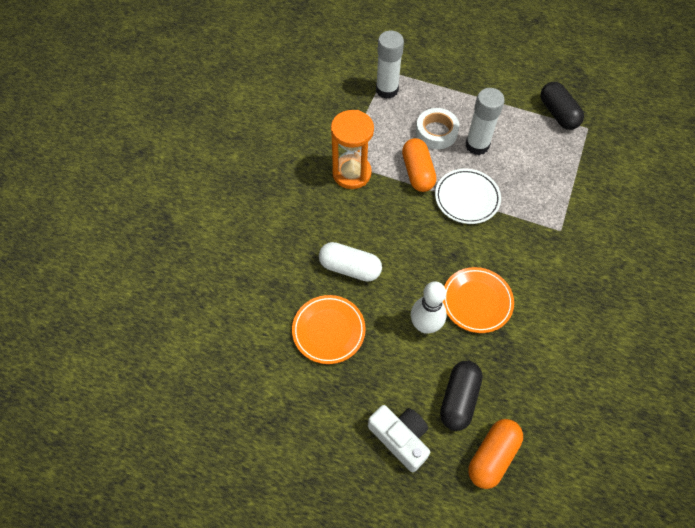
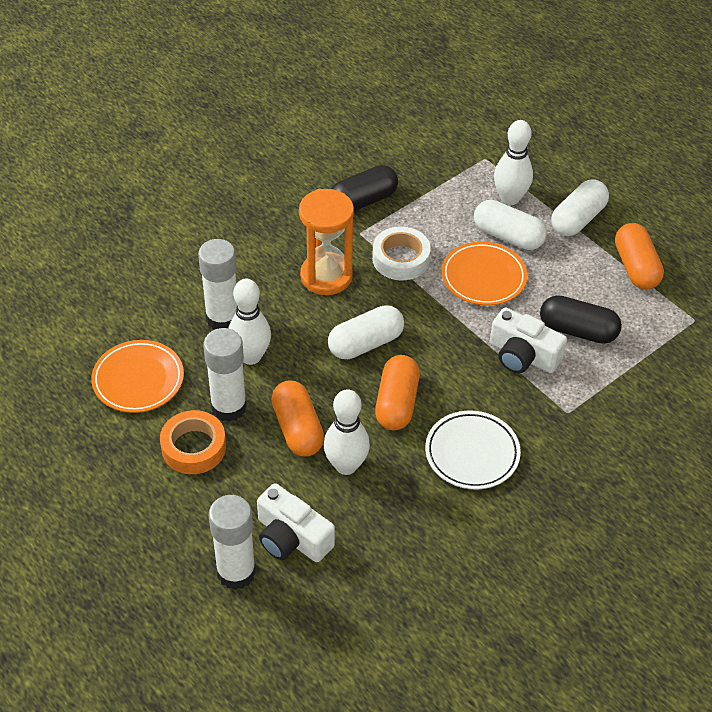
orange capsule: [402,138,436,192] [468,419,523,489] = 2 -> [271,380,324,457] [375,355,420,430] [615,223,664,289] = 3
orange tape: none = 0 -> [160,410,226,474] = 1
white bowling pin: [411,281,447,334] = 1 -> [229,279,271,365] [324,389,370,475] [494,120,533,205] = 3
white camera: [368,405,430,472] = 1 -> [257,483,335,562] [490,307,567,373] = 2
white capsule: [319,242,382,282] = 1 -> [328,305,404,359] [474,200,547,250] [551,179,609,236] = 3
white glue stick: [376,31,404,99] [465,88,505,155] = 2 -> [198,239,237,329] [203,328,247,422] [209,495,256,590] = 3

